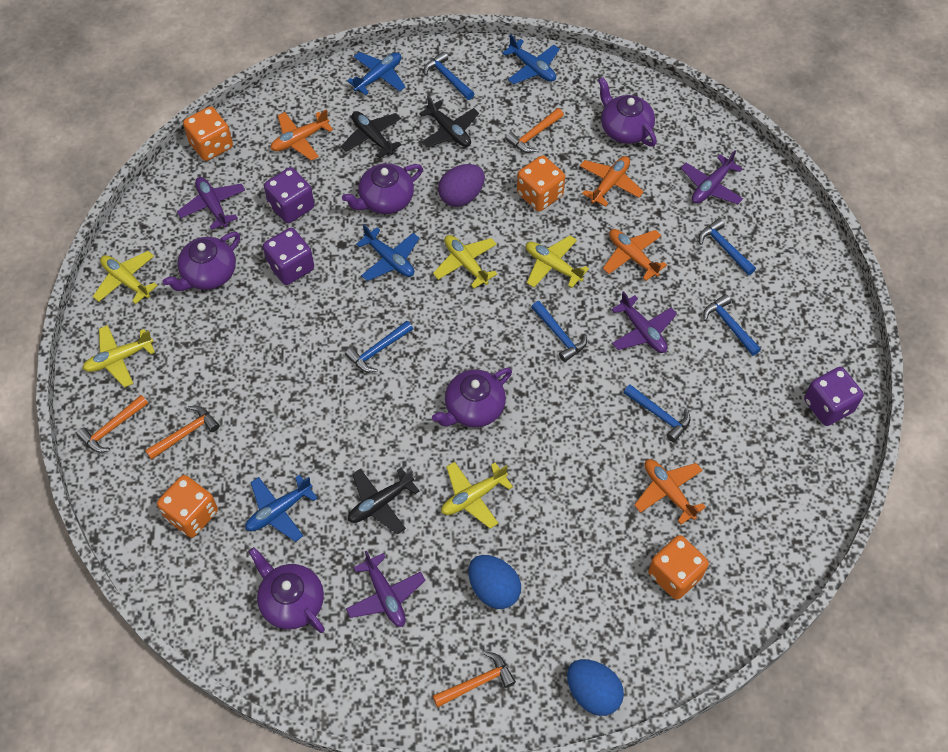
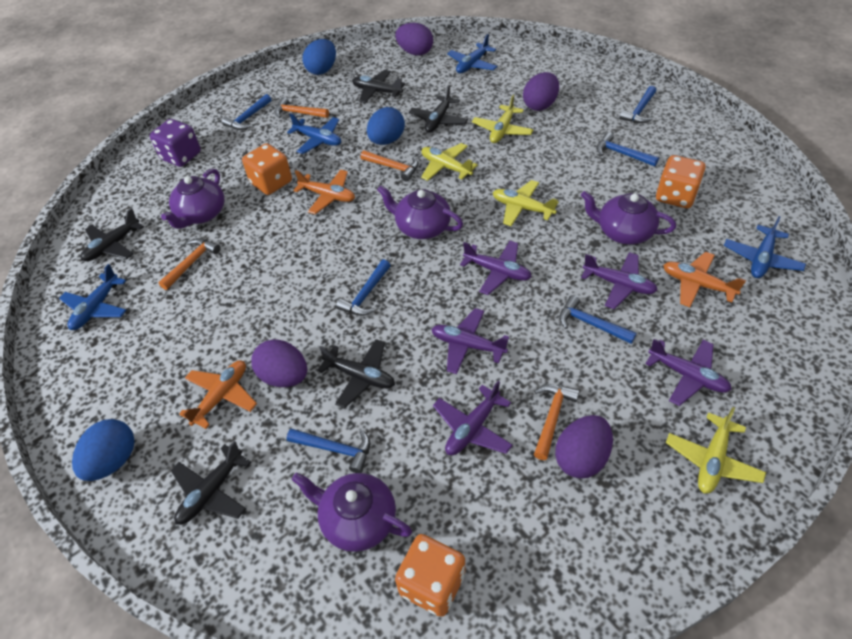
black plane: [341,111,402,159] [348,468,419,534] [419,95,479,148] = 3 -> [81,208,144,261] [171,441,251,525] [317,339,395,408] [352,70,405,103] [409,85,468,133] = 5
blue egg: [468,555,521,609] [567,659,624,716] = 2 -> [72,419,135,481] [302,39,336,75] [367,107,405,145] = 3
orange dice: [157,475,218,538] [183,106,233,161] [517,155,565,211] [648,535,709,600] = 4 -> [242,143,292,195] [395,534,465,617] [656,155,706,208] = 3
orange plane: [271,109,333,161] [580,156,644,207] [603,229,667,281] [634,459,706,524] = 4 -> [179,361,257,429] [293,170,355,214] [663,252,746,307] = 3
purple dice: [263,228,314,285] [264,167,314,223] [804,367,864,426] = 3 -> [150,119,201,167] = 1
purple egg: [438,164,485,207] = 1 -> [251,339,307,387] [395,23,433,56] [523,72,559,111] [555,415,613,479] = 4
purple plane: [177,177,245,230] [346,551,425,627] [611,291,677,353] [681,150,743,204] = 4 -> [431,308,509,374] [433,381,513,455] [460,241,532,295] [581,252,658,309] [645,339,732,406] = 5
purple teapot: [163,232,240,291] [249,547,325,633] [342,163,423,214] [432,368,512,427] [598,77,657,147] = 5 -> [161,169,224,229] [291,472,412,552] [377,185,463,239] [581,191,676,245] = 4
yellow plane: [83,325,155,388] [93,251,158,304] [433,235,497,289] [441,462,513,529] [526,236,589,288] = 5 -> [421,143,478,181] [472,95,534,143] [493,180,559,226] [666,407,766,494] = 4

